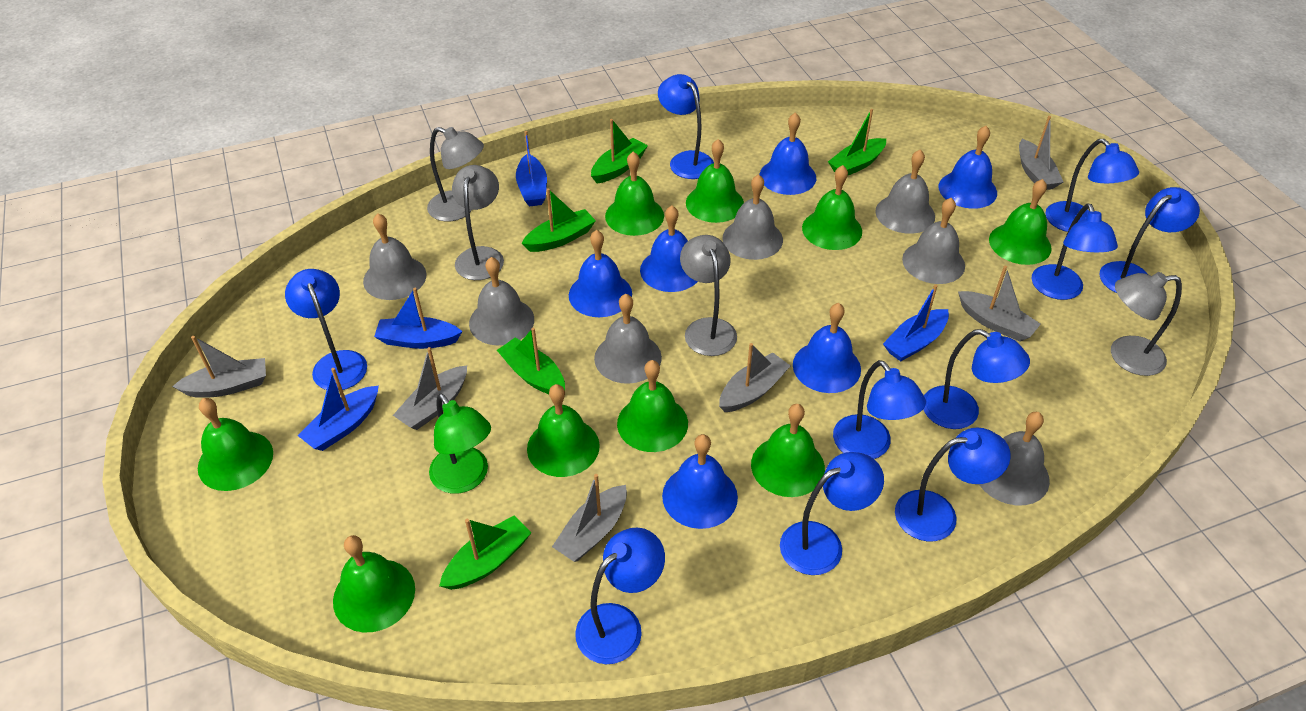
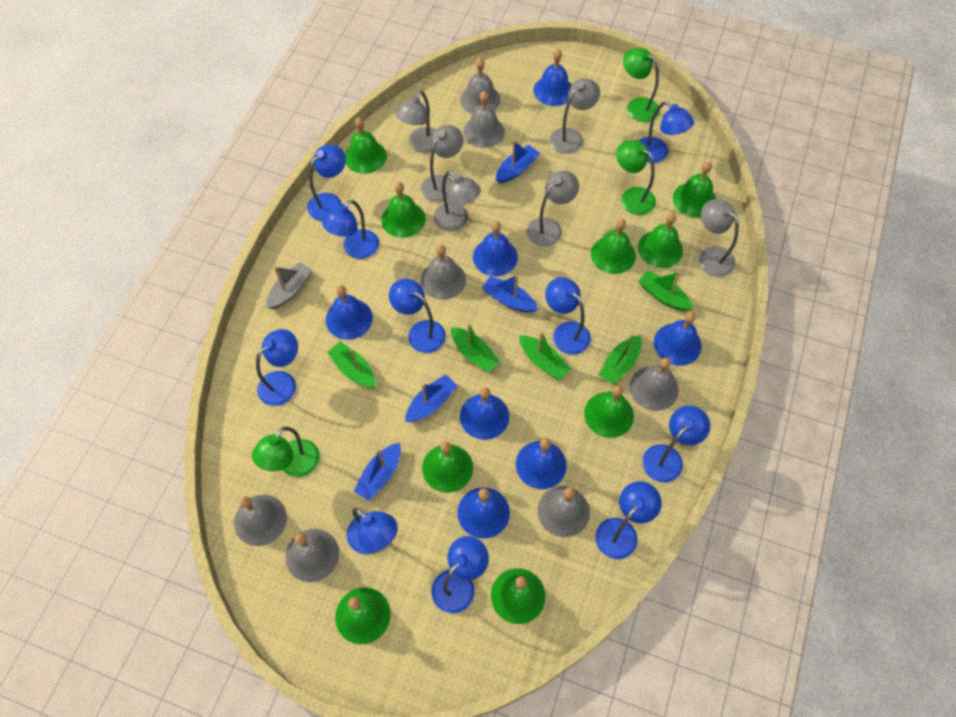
blue bell: [569,230,632,317] [640,206,698,292] [662,434,738,529] [760,112,816,195] [793,303,861,393] [939,126,997,209] = 6 -> [326,285,373,340] [457,487,510,539] [460,387,509,440] [473,221,518,276] [516,438,567,489] [533,49,572,106] [654,312,701,366] = 7
green lamp: [429,393,491,494] = 1 -> [252,427,320,477] [616,140,656,215] [623,48,660,122] = 3
grey boat: [172,336,266,398] [393,347,467,430] [552,474,627,562] [719,343,791,412] [958,266,1041,341] [1019,116,1063,190] = 6 -> [266,262,312,309] = 1
grey lamp: [427,127,484,222] [452,165,504,280] [680,235,737,356] [1111,272,1182,376] = 4 -> [396,91,436,153] [421,125,463,202] [433,171,481,231] [527,171,579,247] [550,78,600,154] [699,199,739,277] = 6

